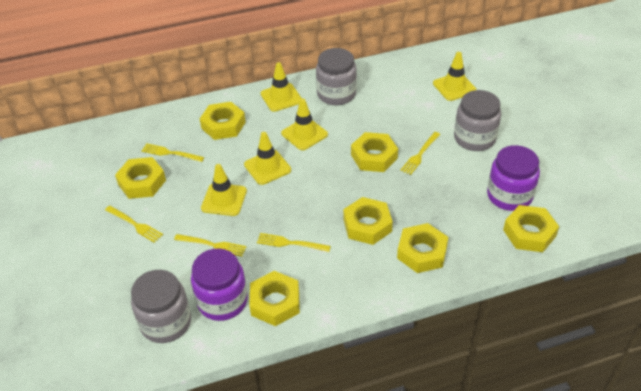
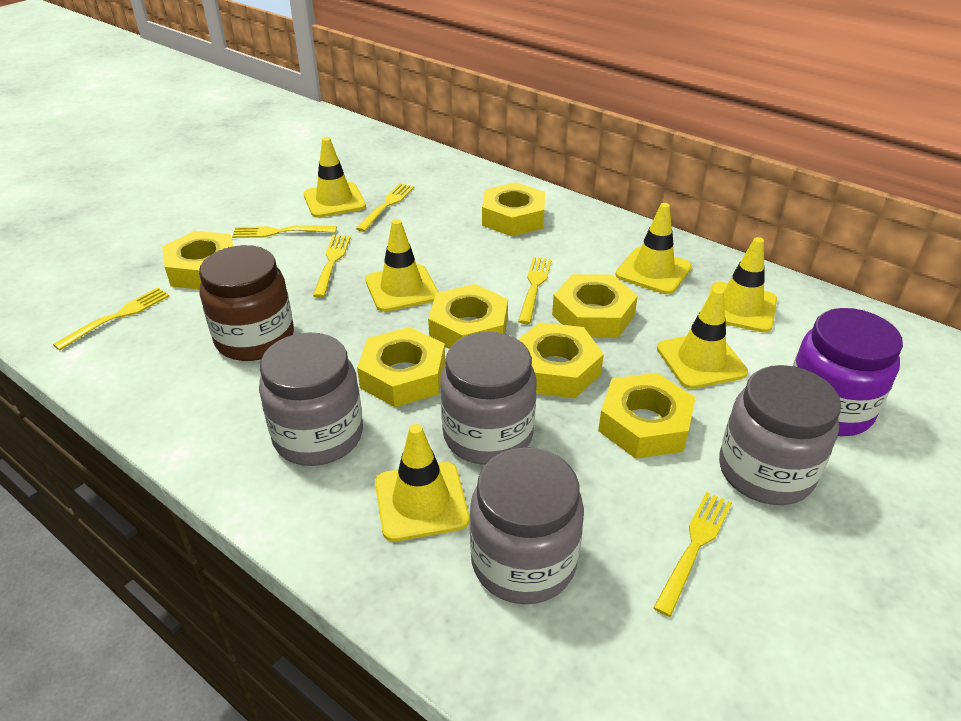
brown jar: none = 0 -> [199,245,294,361] = 1
grey jar: [131,270,191,343] [316,48,357,105] [454,90,501,151] = 3 -> [259,333,363,466] [440,332,536,465] [470,447,584,604] [719,365,841,505] = 4
purple jar: [191,249,248,321] [487,145,540,211] = 2 -> [793,308,903,436] = 1
yellow fork: [105,206,163,243] [141,143,204,162] [174,234,246,257] [257,233,331,252] [400,132,440,175] = 5 -> [53,287,169,350] [232,225,337,238] [313,235,351,298] [356,183,414,232] [518,257,552,324] [653,492,732,617] = 6
yellow traffic cone: [201,164,247,216] [244,132,291,185] [261,62,302,112] [281,99,328,150] [433,52,477,101] = 5 -> [304,137,366,218] [365,219,439,312] [375,424,469,542] [615,203,692,294] [657,287,748,389] [709,237,777,333] = 6

